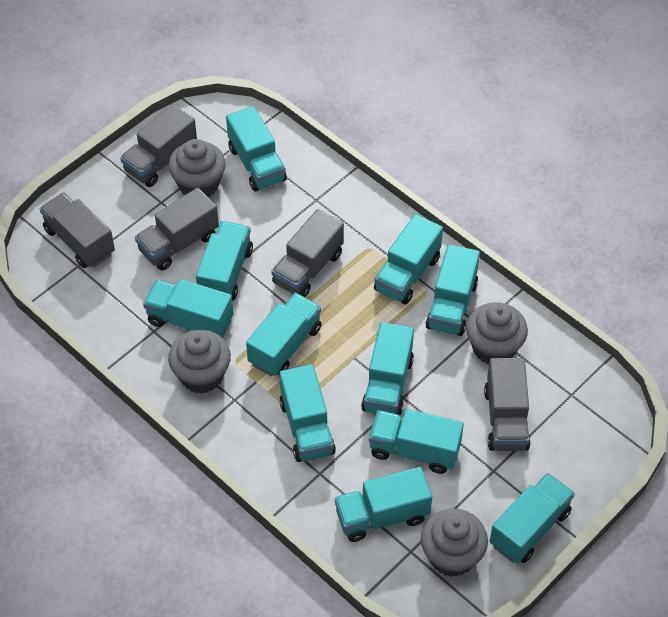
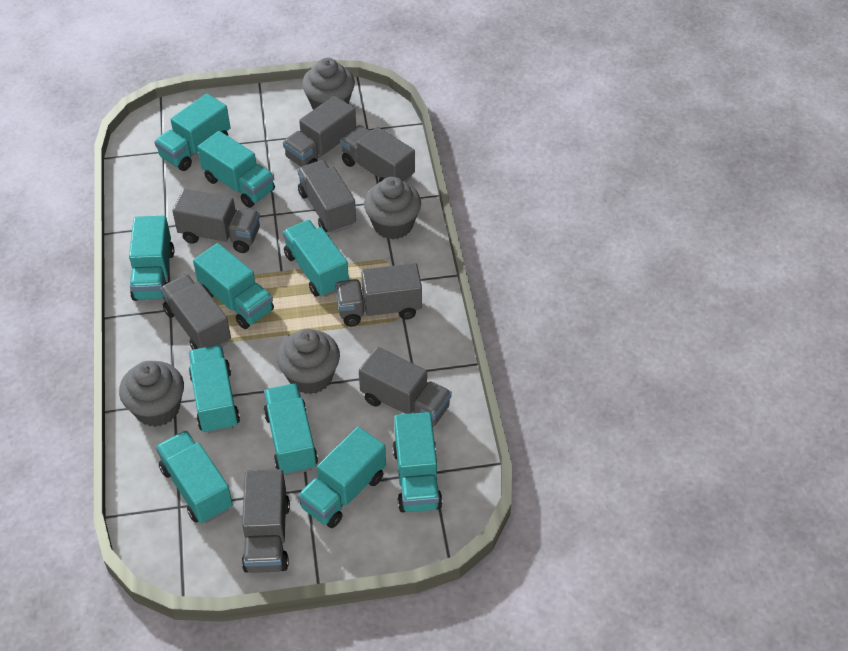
grey truck: [40,192,115,268] [120,104,197,187] [135,188,219,271] [271,209,344,297] [484,358,530,451] = 5 -> [160,274,231,350] [172,189,260,253] [242,469,290,573] [283,95,356,167] [297,160,356,234] [335,263,422,326] [340,125,415,182] [359,347,452,426] = 8
turquoise truck: [143,279,233,338] [196,221,253,301] [226,106,287,192] [246,293,322,377] [279,364,336,462] [335,467,432,542] [361,322,414,416] [369,409,464,474] [374,214,443,305] [426,244,480,336] [490,473,575,564] = 11 -> [129,216,174,301] [154,93,230,171] [156,430,233,523] [189,345,240,434] [193,243,274,329] [198,131,275,208] [263,383,318,476] [283,220,349,297] [298,427,386,528] [393,412,442,512] = 10

